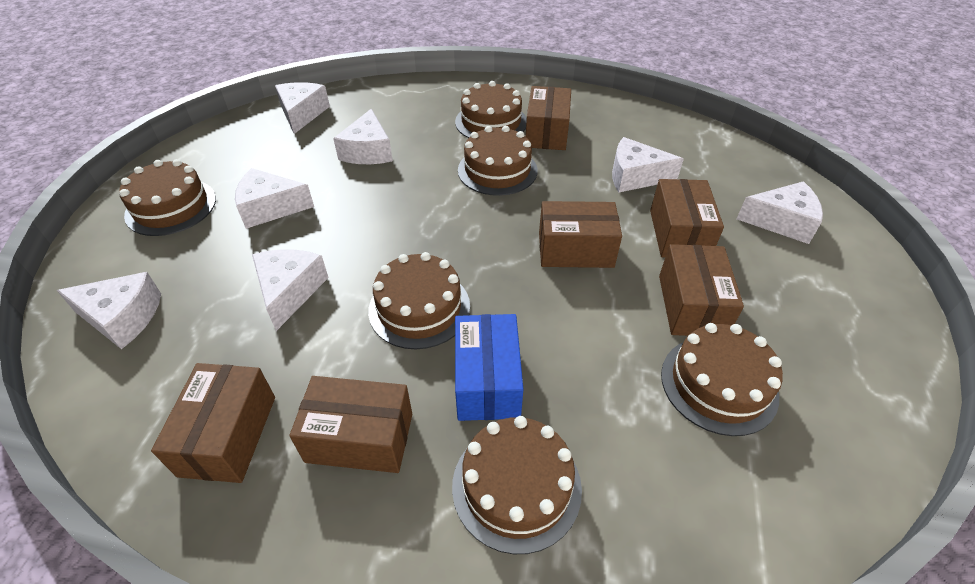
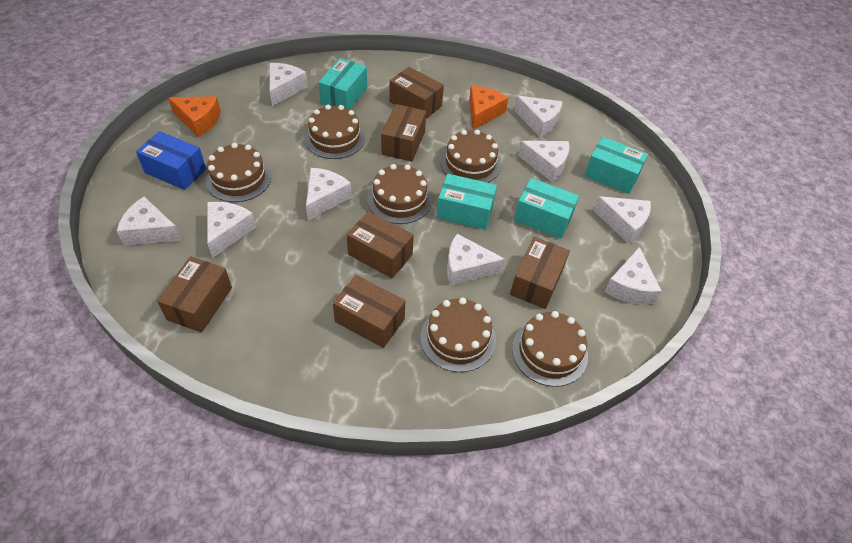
orange cheese: none = 0 -> [168,96,221,137] [469,86,508,130] = 2
turquoise box: none = 0 -> [318,58,367,109] [437,174,497,230] [514,178,579,239] [584,137,648,194] = 4
white cheese: [57,272,161,349] [235,168,314,229] [252,249,329,331] [275,82,330,134] [333,109,393,164] [612,137,684,192] [737,181,823,244] = 7 -> [117,197,181,246] [207,202,256,258] [269,63,308,106] [306,168,352,220] [447,234,505,286] [514,96,563,137] [518,141,570,182] [593,196,651,244] [604,247,662,305] = 9

